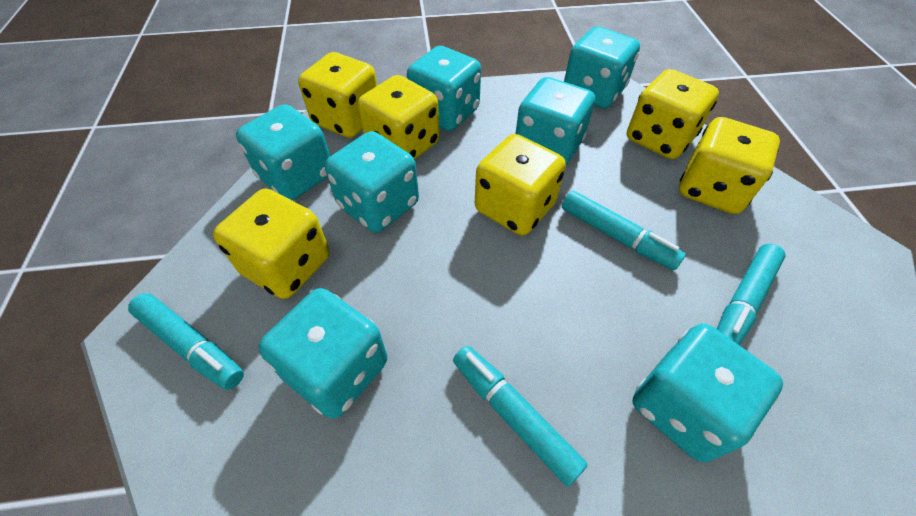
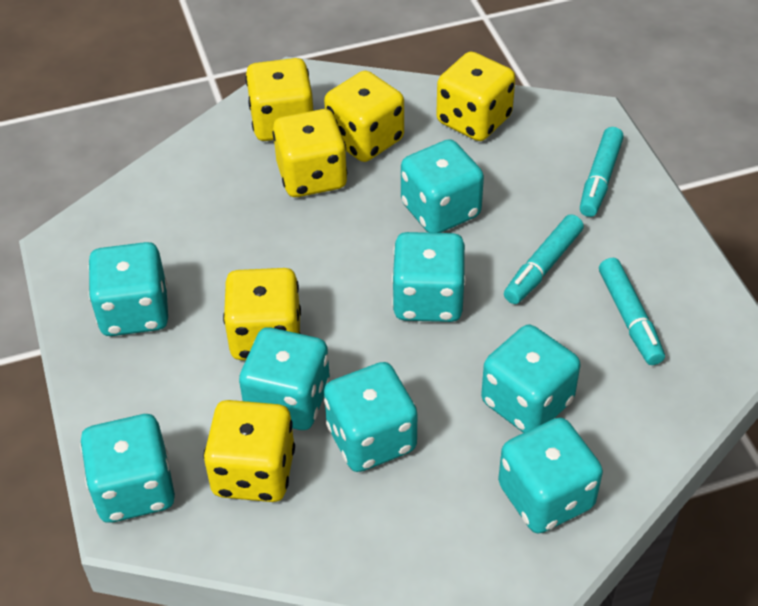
turquoise dice: [236,104,330,200] [258,288,387,418] [325,131,419,233] [407,46,481,131] [516,77,595,165] [564,27,640,109] [633,324,783,462] = 7 -> [80,414,175,523] [88,242,168,336] [239,327,330,430] [324,362,417,472] [392,232,466,322] [401,139,484,233] [481,325,580,433] [498,418,603,534] = 8
turquoise marker: [128,293,244,390] [453,346,588,486] [562,191,686,270] [717,244,785,345] = 4 -> [504,214,584,304] [580,127,624,217] [599,258,665,365] = 3

